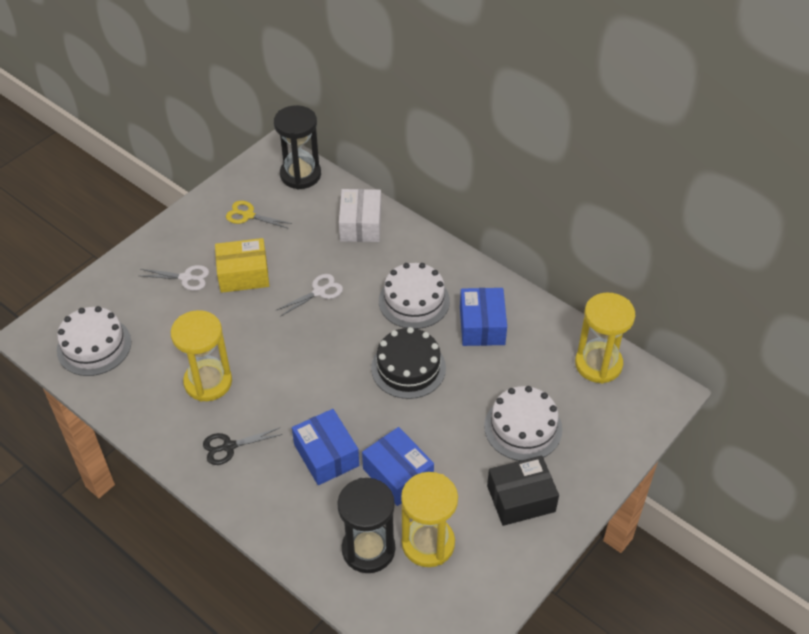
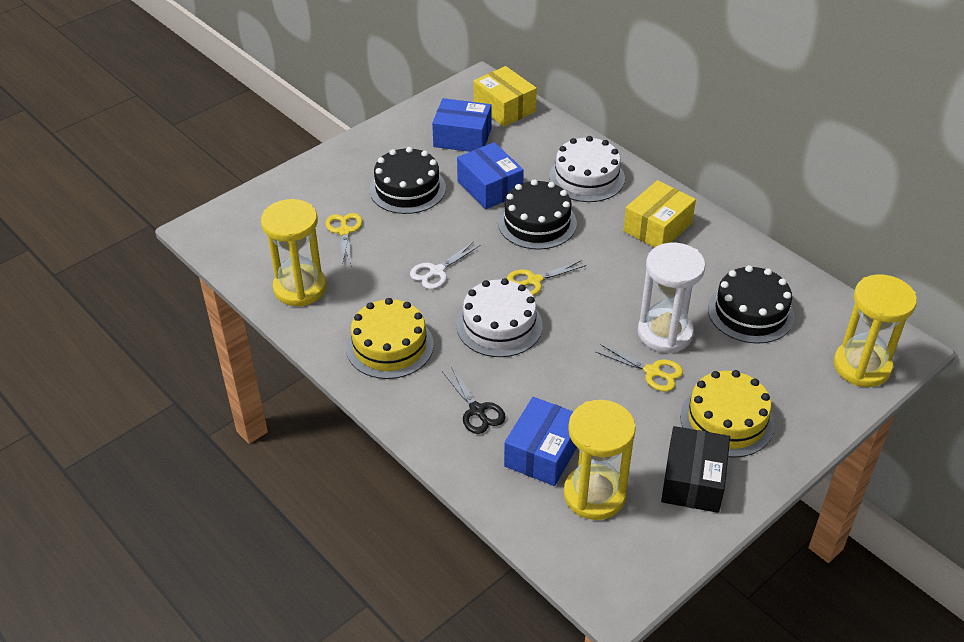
black cake: [371,327,446,399] = 1 -> [369,147,446,214] [498,179,577,250] [708,265,795,344] = 3
black hourglass: [274,105,321,189] [337,478,395,573] = 2 -> none = 0
white box: [339,189,381,242] = 1 -> none = 0
white cake: [57,306,131,376] [379,263,450,329] [484,386,562,461] = 3 -> [456,278,543,357] [549,136,625,202] = 2
white hourglass: none = 0 -> [638,243,706,353] = 1
white scissors: [140,265,209,291] [277,274,343,317] = 2 -> [410,241,480,289] = 1
yellow box: [215,238,269,293] = 1 -> [474,66,537,127] [623,180,696,248] = 2
yellow cake: none = 0 -> [346,298,434,379] [680,370,775,458] = 2
yellow scissors: [226,201,292,229] = 1 -> [325,213,362,267] [507,260,587,296] [595,344,683,392] = 3

